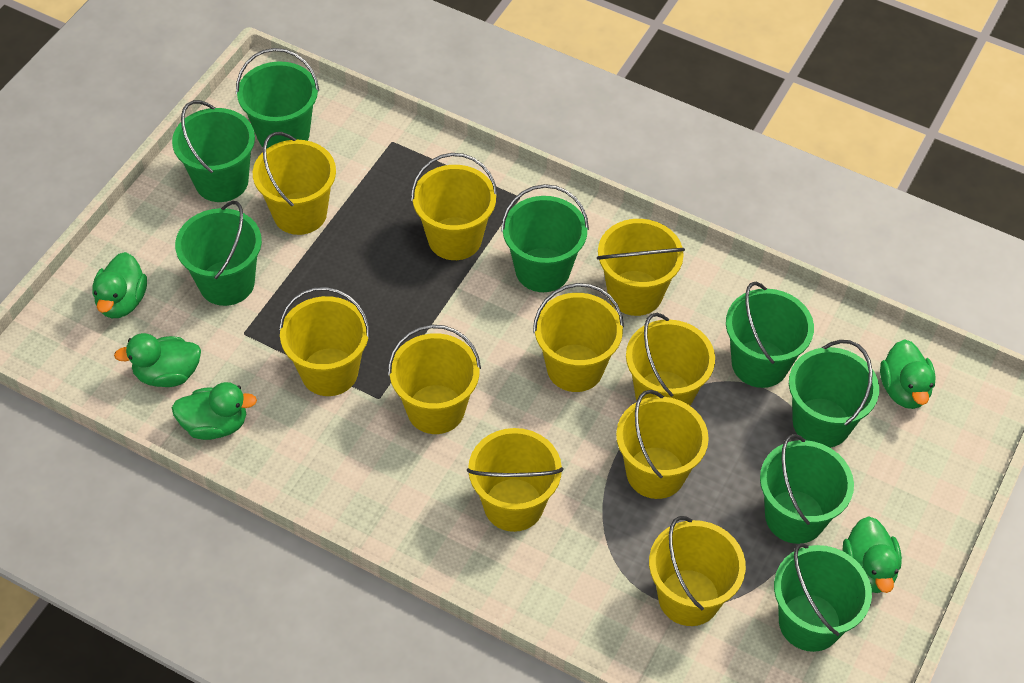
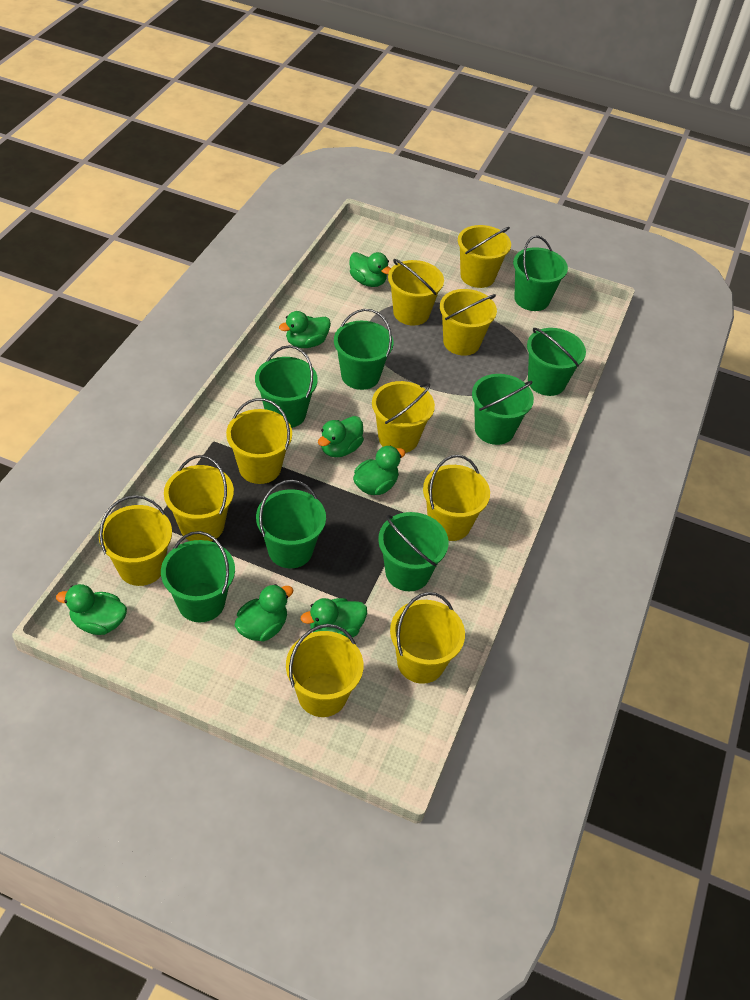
green duck: [92,252,147,318] [114,333,201,387] [172,382,257,440] [842,517,902,593] [880,339,936,409] = 5 -> [56,584,127,635] [235,584,293,642] [279,311,331,348] [301,598,367,638] [318,416,364,457] [349,252,391,287] [353,446,406,495] = 7

